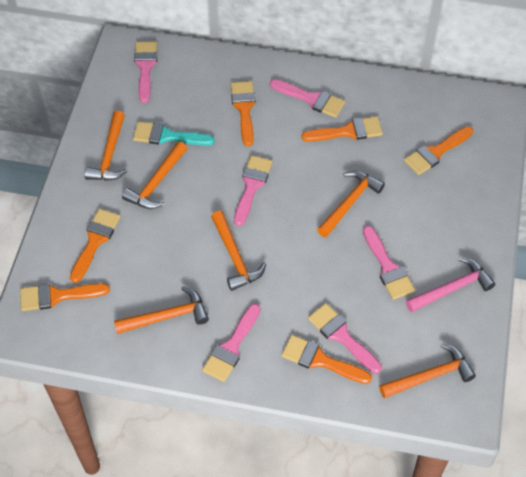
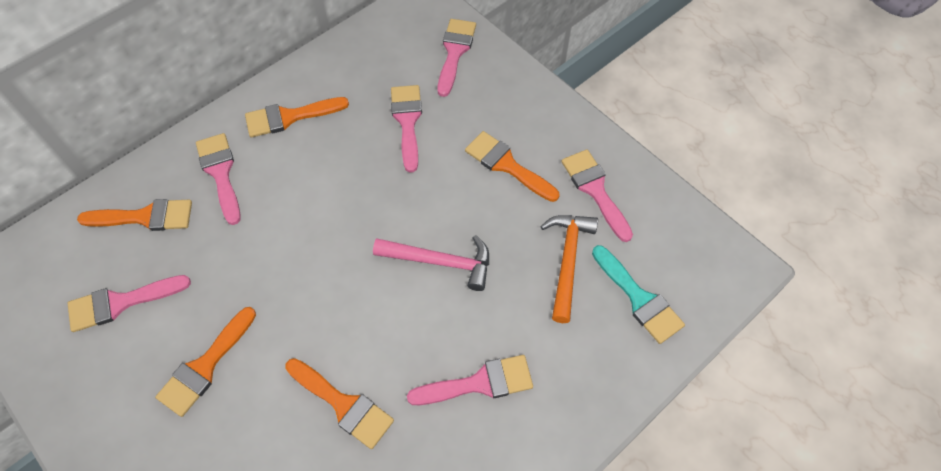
orange brush: [20,283,110,311] [70,208,121,283] [231,81,255,146] [281,335,372,384] [301,116,383,142] [404,126,473,175] = 6 -> [77,199,192,231] [155,307,256,417] [245,97,349,138] [285,358,394,449] [465,131,559,202] = 5
orange hammer: [84,111,128,181] [114,286,209,334] [122,142,187,209] [211,211,266,291] [317,170,385,237] [379,343,476,398] = 6 -> [540,215,598,323] = 1

